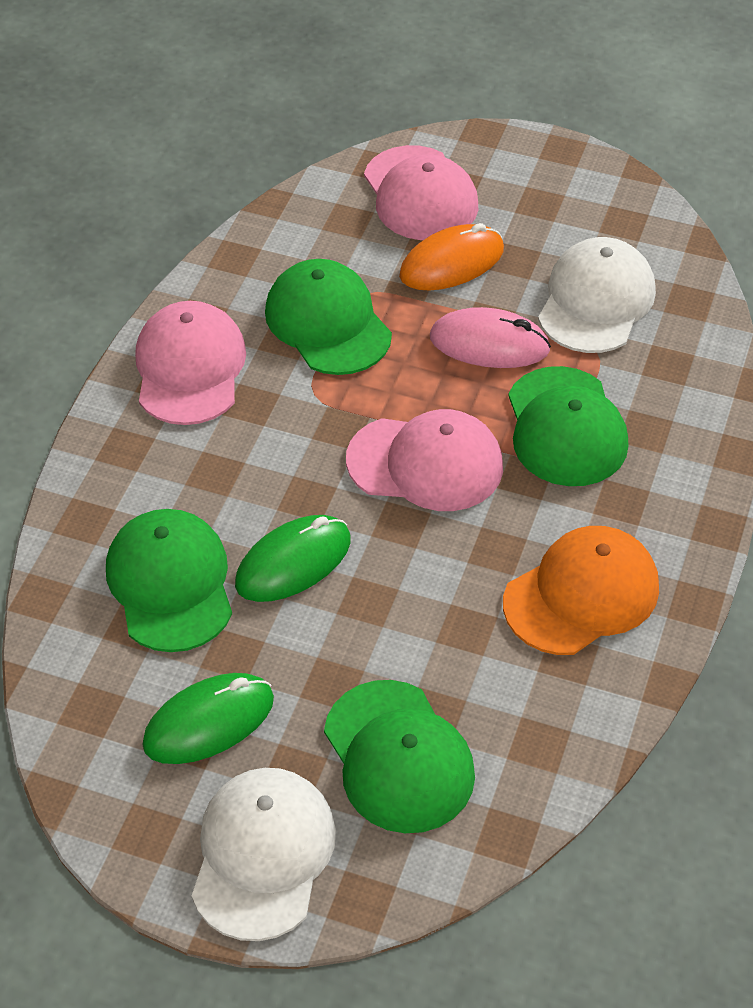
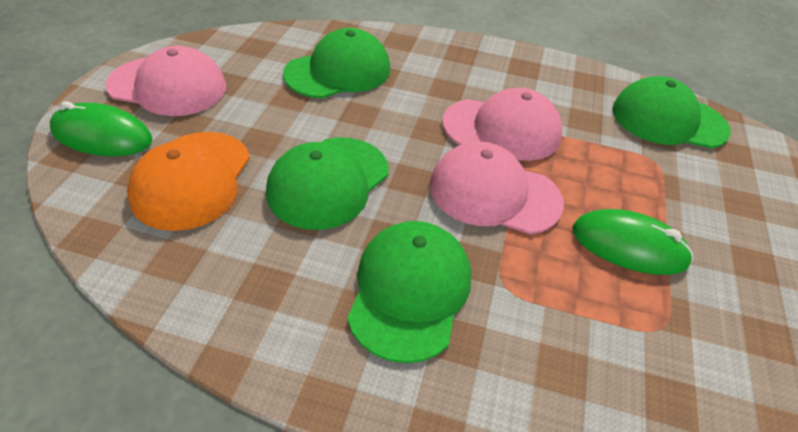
orange mouse: [399,223,504,291] = 1 -> none = 0
pink mouse: [430,307,551,368] = 1 -> none = 0
white cap: [192,768,336,941] [538,237,656,353] = 2 -> none = 0

